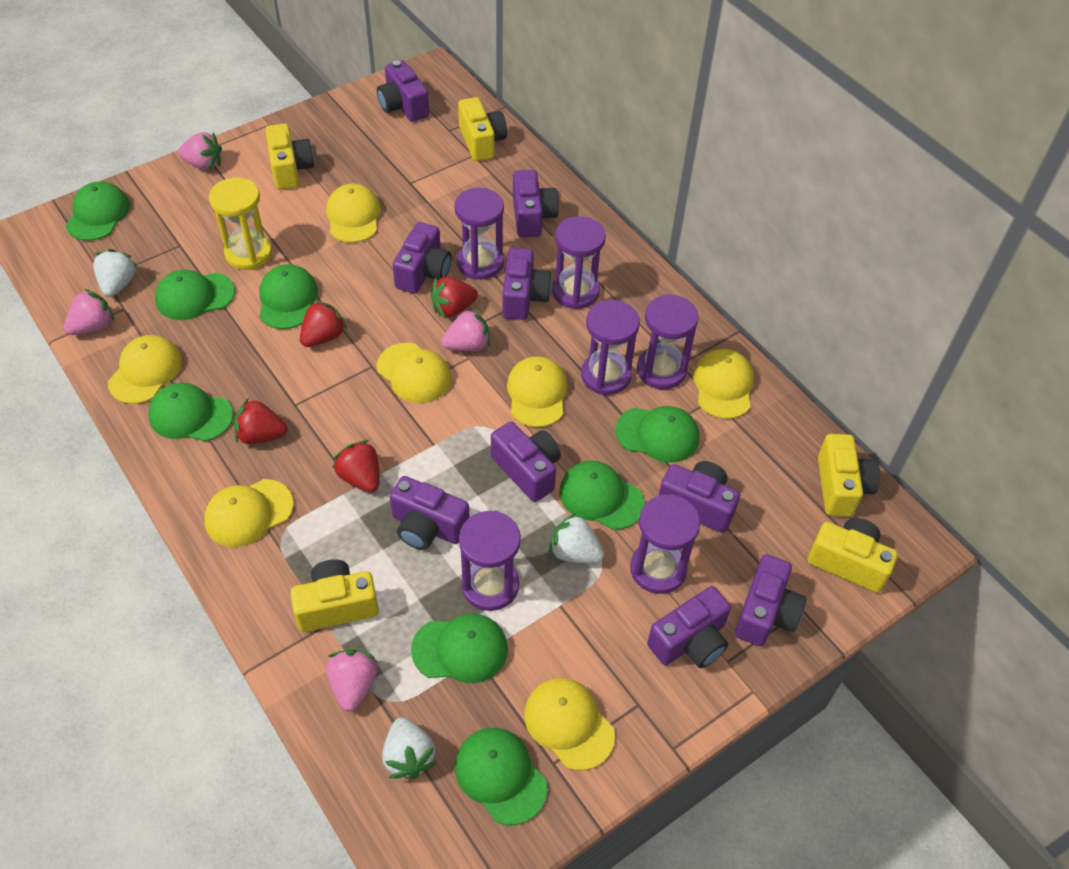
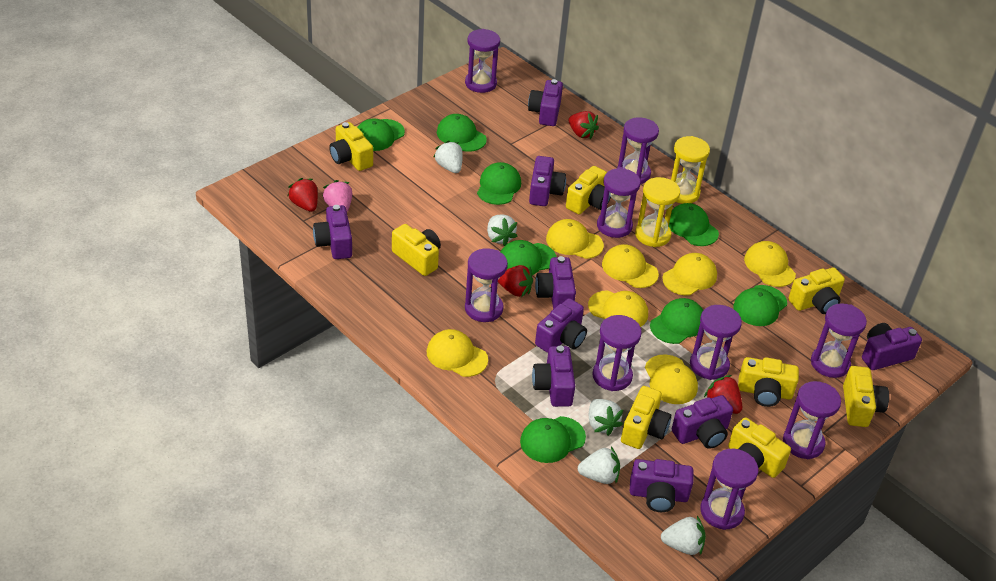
pink strawberry: [64,289,115,335] [178,132,222,170] [326,649,378,712] [441,308,490,351] = 4 -> [323,180,352,212] = 1
purple hourglass: [454,188,504,280] [459,511,521,611] [552,216,606,309] [581,300,640,395] [630,494,700,594] [637,294,699,389] = 6 -> [465,29,500,93] [465,248,508,322] [592,315,642,391] [597,168,641,238] [617,117,659,184] [690,305,742,380] [700,449,758,530] [783,381,841,459] [811,303,867,378] = 9
white strawberry: [93,249,138,297] [382,717,437,779] [549,513,604,564] = 3 -> [433,141,463,173] [487,215,517,246] [577,447,620,484] [589,399,623,436] [661,516,706,555] = 5
yellow camera: [265,124,314,190] [290,559,379,632] [458,97,507,161] [808,518,898,593] [818,434,880,516] = 5 -> [329,122,373,171] [392,224,441,276] [566,166,611,214] [621,386,672,449] [728,417,791,478] [738,357,799,407] [788,267,845,314] [843,366,889,427] = 8
yellow hourglass: [209,178,272,270] = 1 -> [635,177,680,247] [671,136,710,204] = 2

